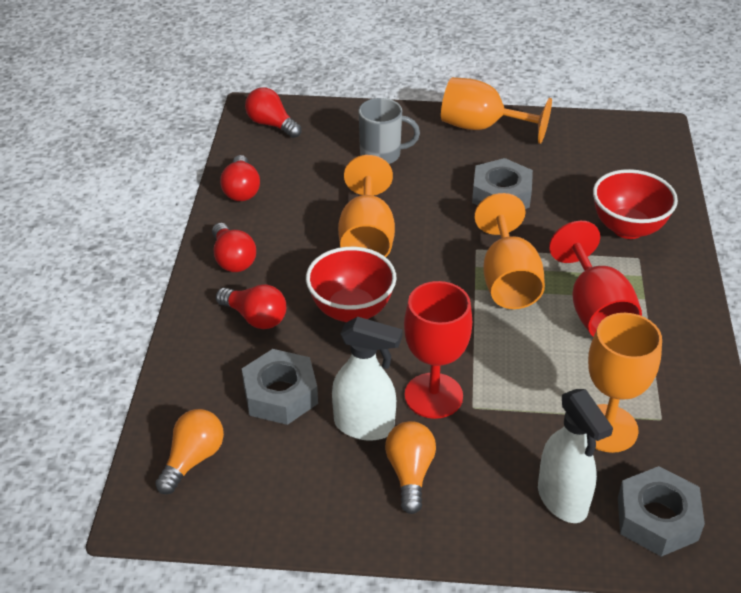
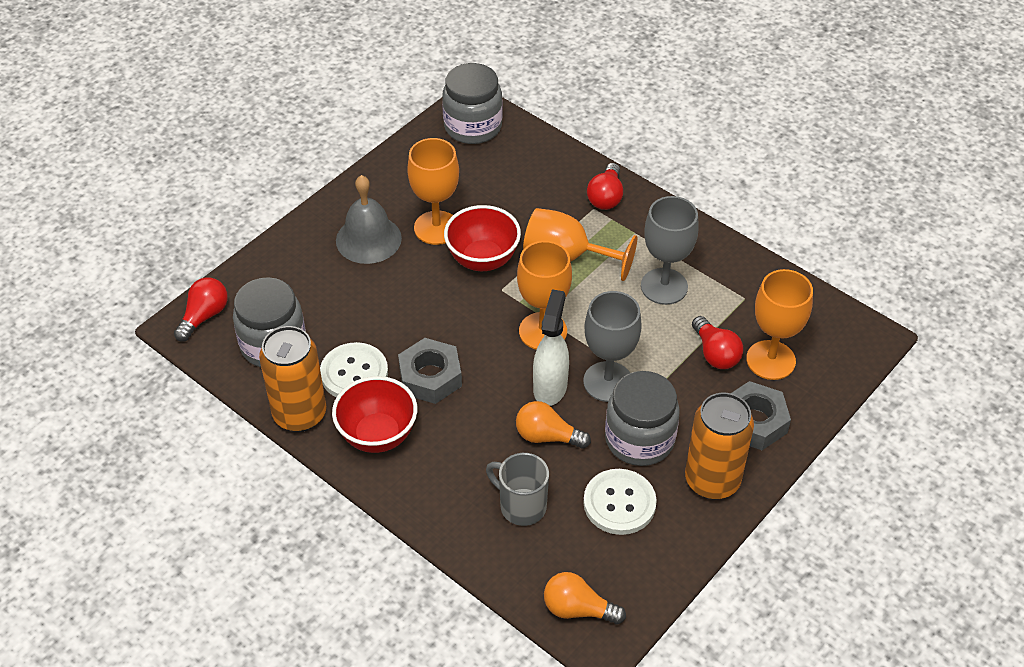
grey bell: none = 0 -> [336,175,402,264] = 1
grey goblet: none = 0 -> [583,291,642,402] [641,196,699,305] = 2
grey jar: none = 0 -> [233,277,306,367] [442,63,503,144] [605,371,680,466] = 3
grey nut: [242,349,318,425] [472,158,533,209] [618,466,705,557] = 3 -> [398,338,462,404] [731,381,791,450] = 2
orange can: none = 0 -> [259,326,326,432] [685,393,754,499] = 2
red goblet: [404,281,472,419] [549,221,642,337] = 2 -> none = 0
red light bulb: [212,223,256,272] [216,284,286,329] [220,155,260,201] [245,87,302,138] = 4 -> [174,277,228,342] [587,163,623,210] [692,316,744,369] = 3
white button: none = 0 -> [320,342,388,397] [583,469,657,535] = 2
white spray bottle: [332,317,403,441] [538,389,613,523] = 2 -> [533,289,569,406] = 1

